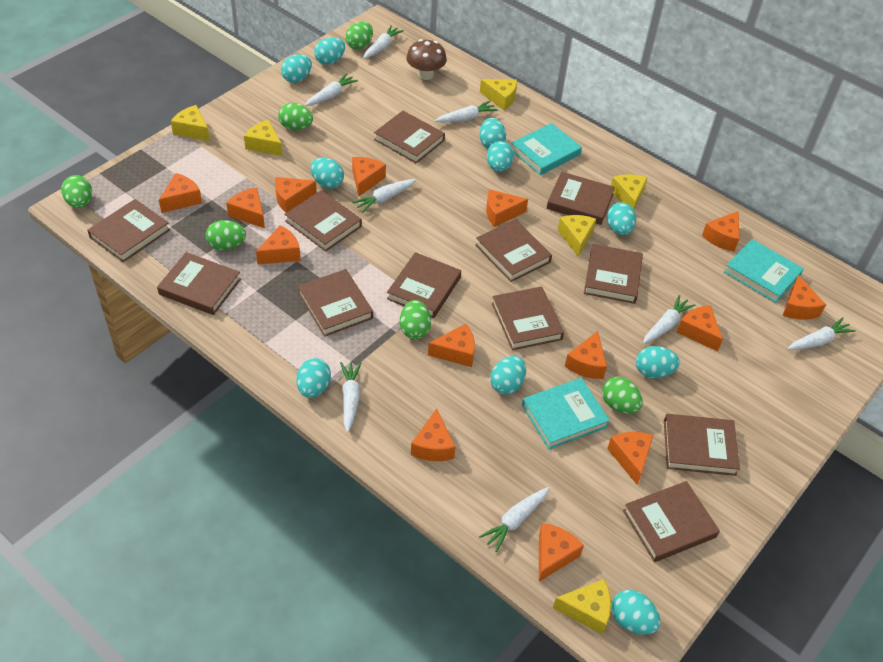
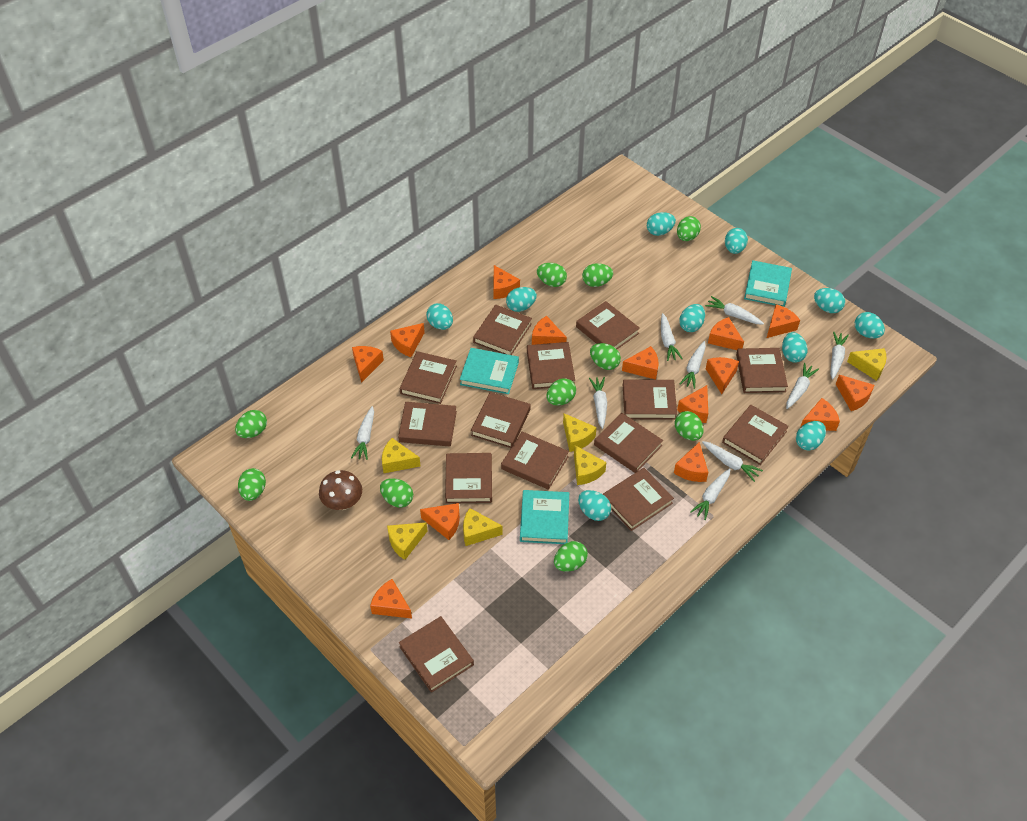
brown book: [87,199,170,262] [157,252,241,315] [285,190,362,252] [298,269,373,337] [374,111,445,164] [387,252,461,318] [475,219,552,282] [492,287,564,350] [546,172,615,225] [584,244,643,304] [623,481,720,562] [664,414,740,476] = 12 -> [398,402,457,446] [399,616,474,693] [400,351,457,404] [445,453,492,504] [471,392,531,448] [473,305,532,355] [501,431,569,490] [527,342,575,389] [576,301,640,349] [594,413,663,473] [603,468,674,531] [623,379,677,420] [722,405,789,465] [736,348,788,393] = 14
green egg: [61,175,92,208] [206,220,246,250] [278,103,313,130] [345,22,373,49] [400,300,431,339] [602,377,643,414] = 6 -> [235,410,267,438] [238,468,266,501] [380,478,413,508] [537,263,567,287] [546,378,576,405] [554,541,588,572] [582,263,613,287] [590,343,621,370] [675,411,704,441] [677,216,701,241] = 10
white carrot: [305,73,358,106] [340,362,362,433] [352,179,416,213] [363,25,404,59] [435,101,498,122] [479,487,549,552] [643,295,696,344] [787,317,856,350] = 8 -> [351,406,374,460] [589,377,607,429] [661,313,683,361] [680,341,706,389] [690,468,731,520] [702,441,763,482] [705,296,764,325] [786,363,819,409] [830,331,849,379] = 9

